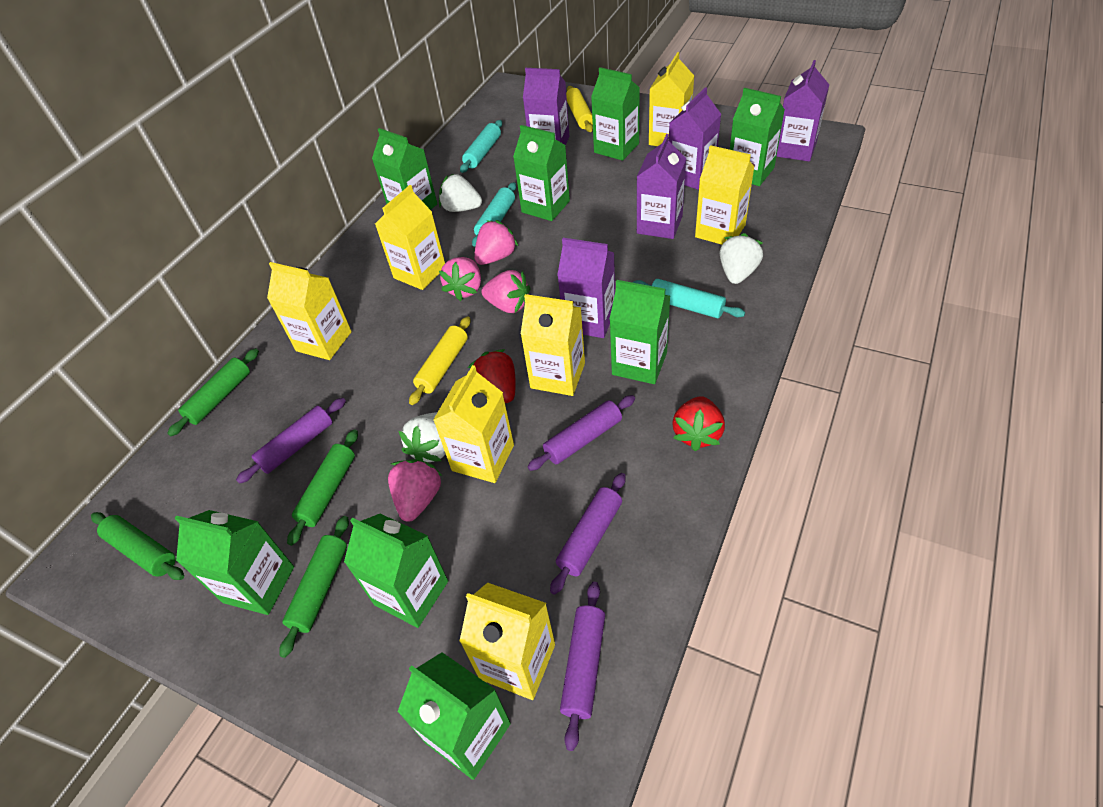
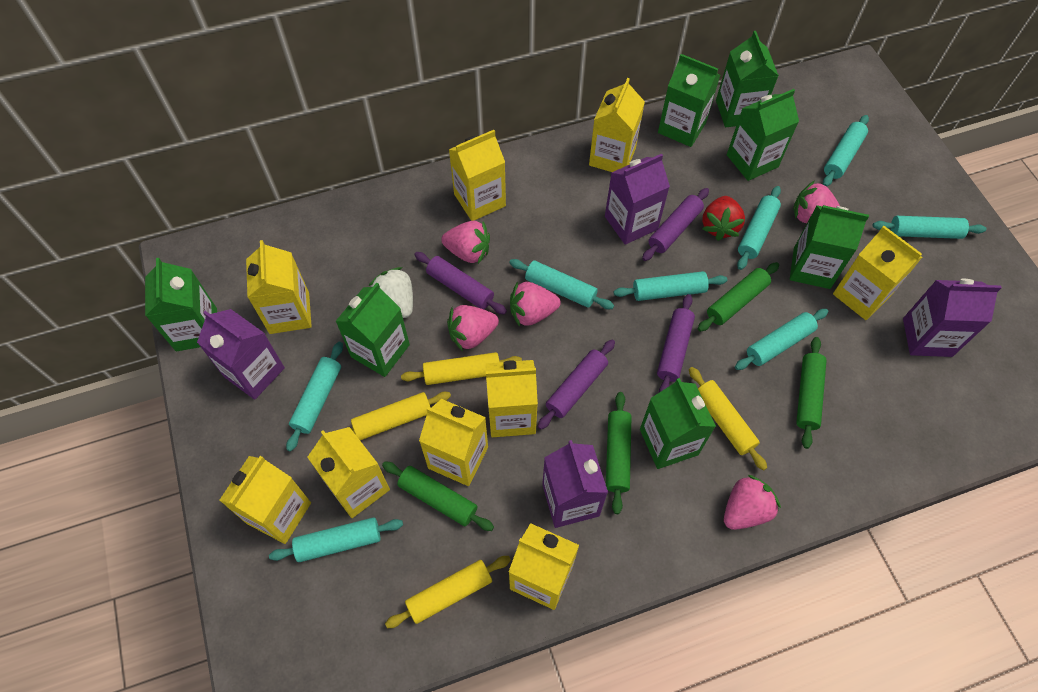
green carton: [174,510,294,615] [344,514,448,628] [372,128,437,210] [398,652,511,780] [513,125,570,221] [591,67,640,161] [610,280,670,384] [730,88,785,186] = 8 -> [145,258,217,351] [335,282,410,377] [640,378,716,469] [658,54,720,147] [716,31,779,127] [727,89,799,181] [790,205,869,289] = 7
pink strawberry: [388,459,442,522] [439,257,481,301] [474,220,518,265] [481,270,530,313] = 4 -> [441,221,490,264] [447,305,499,351] [510,281,561,327] [724,475,781,530] [793,180,840,223] = 5
purple carton: [523,68,570,146] [557,238,615,338] [637,134,686,239] [669,87,721,190] [776,60,829,162] = 5 -> [197,309,285,400] [542,440,608,528] [605,154,670,245] [903,279,1002,357] = 4
red strawberry: [468,349,516,403] [672,396,725,451] = 2 -> [702,196,745,241] = 1
turquoise rolling pin: [460,120,502,173] [472,182,516,247] [633,279,745,318] = 3 -> [269,517,403,562] [286,342,343,451] [509,259,614,309] [614,271,727,301] [735,309,828,370] [737,186,781,270] [823,115,869,187] [873,216,986,239] = 8
white strawberry: [399,412,445,462] [439,173,482,212] [720,233,763,284] = 3 -> [369,267,413,318] = 1
yellow carton: [267,262,352,360] [375,185,445,290] [433,365,514,483] [459,583,555,700] [521,294,585,396] [649,52,694,146] [695,145,755,245] = 7 -> [219,456,311,544] [246,240,312,334] [307,427,390,518] [419,399,488,486] [449,130,506,221] [485,360,538,437] [509,523,579,610] [589,78,645,172] [833,226,922,320] = 9
yellow rolling pin: [409,316,471,405] [566,86,593,132] = 2 -> [351,392,451,440] [385,556,511,628] [401,352,522,385] [689,367,767,471] = 4

